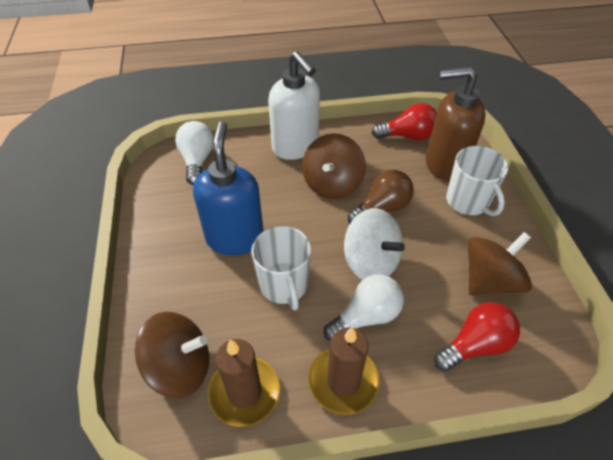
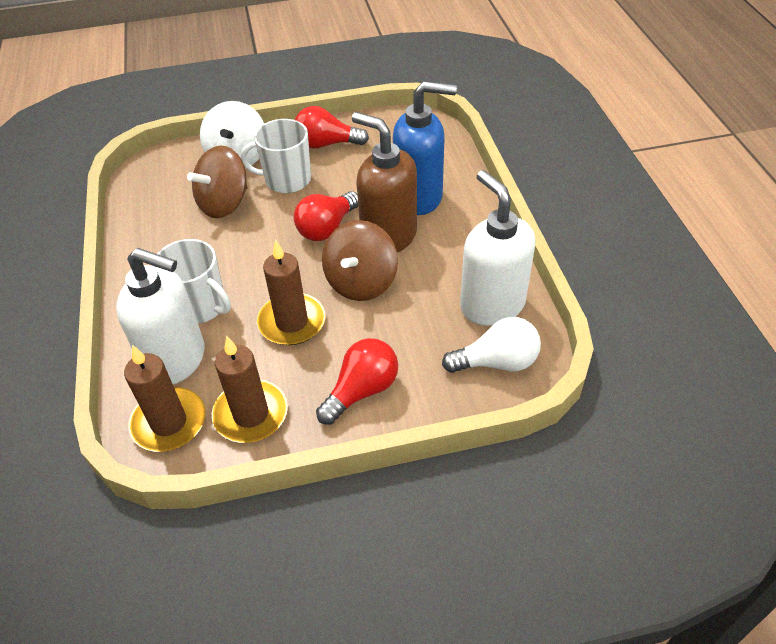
brown candle: [208,339,280,427] [308,327,380,415] = 2 -> [124,345,205,452] [212,336,288,443] [257,240,325,345] = 3
brown light bulb: [348,170,414,224] = 1 -> none = 0
brown spinning top: [135,312,209,398] [302,134,366,199] [467,232,532,295] = 3 -> [187,145,248,218] [322,220,398,301] = 2
red light bulb: [372,103,437,140] [434,302,520,372] = 2 -> [294,191,358,241] [295,106,369,149] [316,338,398,425] = 3
white light bulb: [175,121,214,185] [324,274,404,341] = 2 -> [442,317,541,373] = 1
white soap dispenser: [268,51,320,160] = 1 -> [116,248,205,384] [460,170,535,326] = 2

